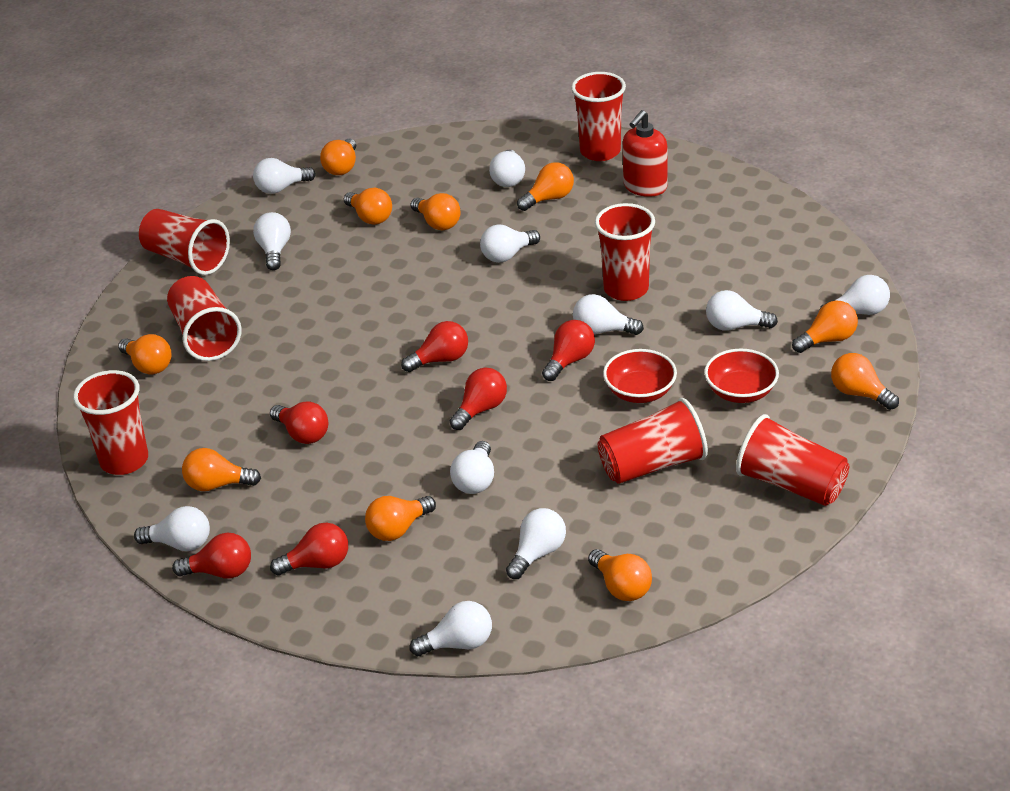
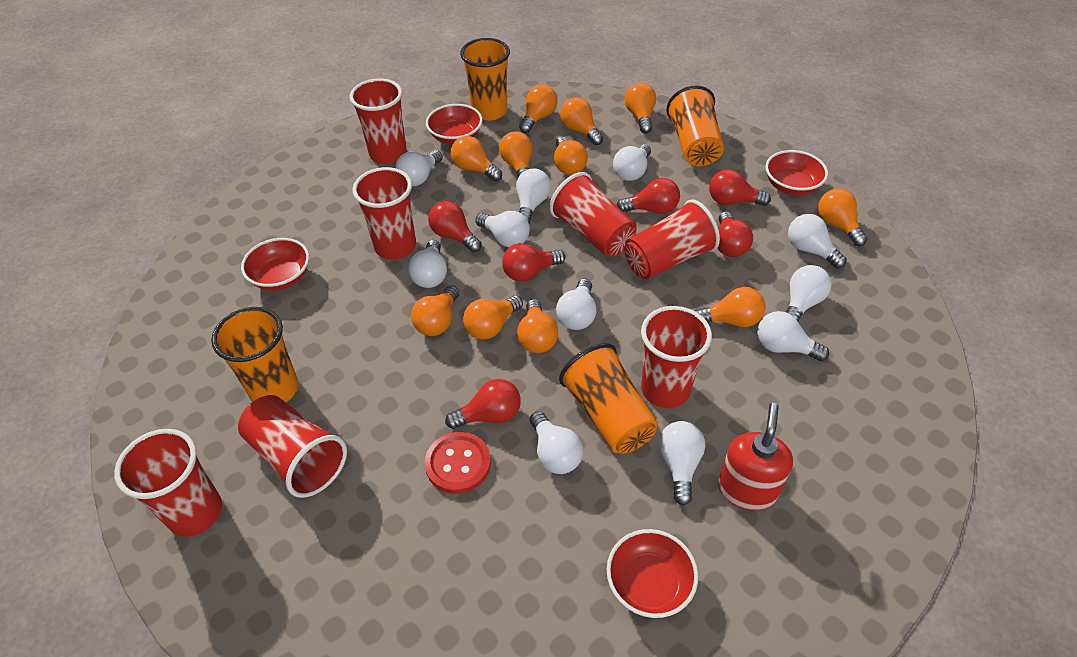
orange cup: none = 0 -> [211,307,298,402] [460,38,510,121] [559,343,658,454] [666,86,724,166] = 4
orange light bulb: [118,334,171,374] [182,448,261,491] [320,139,356,175] [344,188,392,225] [365,496,436,541] [410,193,461,230] [517,162,574,211] [588,549,652,601] [792,301,858,353] [831,353,899,410] = 10 -> [411,285,459,336] [451,136,502,181] [463,295,523,340] [499,131,532,177] [517,299,558,353] [519,84,558,133] [554,137,588,175] [560,97,603,145] [625,83,656,133] [695,287,766,327] [818,189,867,246] = 11
red bowl: [603,349,677,403] [704,349,779,403] = 2 -> [241,238,309,291] [426,104,482,144] [607,529,698,618] [765,150,828,195] = 4
red button: none = 0 -> [425,432,491,494] = 1

